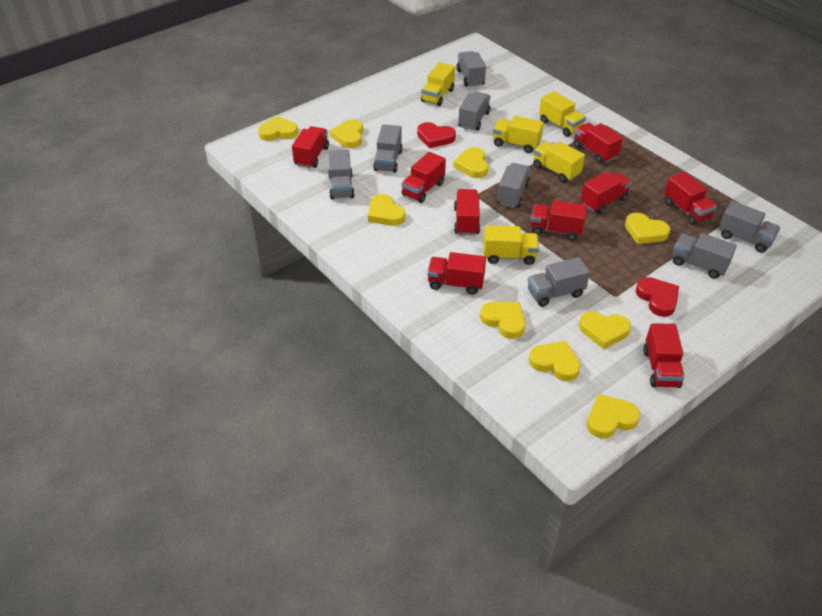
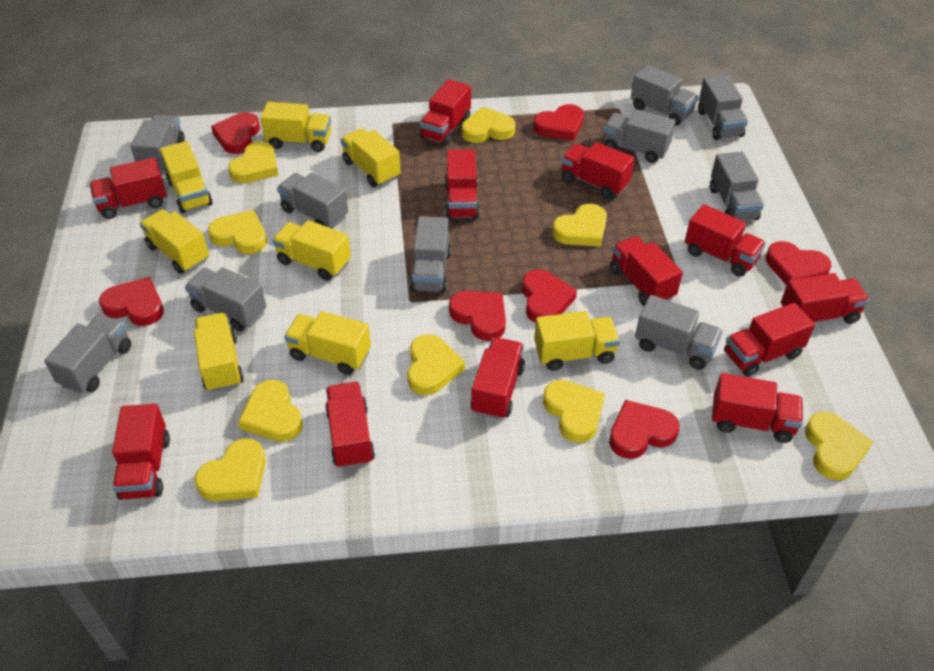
grey truck: [328,149,355,200] [373,124,403,173] [456,51,486,87] [458,92,490,130] [497,163,530,208] [528,257,590,307] [673,233,737,279] [719,201,780,253] = 8 -> [44,314,131,394] [131,115,185,173] [185,267,266,331] [277,173,348,229] [410,216,451,293] [603,109,675,163] [631,65,699,126] [635,295,723,370] [698,75,748,140] [710,152,764,221] = 10
red heart: [417,122,456,148] [636,277,679,317] = 2 -> [99,277,164,326] [211,112,260,154] [449,291,506,341] [522,270,577,323] [533,104,584,141] [609,400,679,459] [766,241,831,285] = 7
red truck: [292,126,329,168] [401,152,446,203] [427,252,486,294] [454,189,480,235] [531,200,587,241] [573,123,623,163] [581,171,632,214] [643,323,685,388] [664,172,717,225] = 9 -> [90,158,167,219] [112,404,170,500] [325,382,375,469] [420,79,471,146] [445,149,480,219] [471,337,525,420] [561,142,635,199] [610,236,683,306] [685,204,766,277] [712,373,803,443] [724,303,815,377] [781,273,869,324] = 12
yellow truck: [421,62,455,106] [484,225,539,265] [493,116,544,153] [533,141,585,183] [539,91,586,137] = 5 -> [140,210,209,274] [160,141,213,213] [194,313,244,392] [260,102,331,152] [272,220,351,281] [284,311,371,375] [341,128,401,187] [534,311,620,371] = 8

